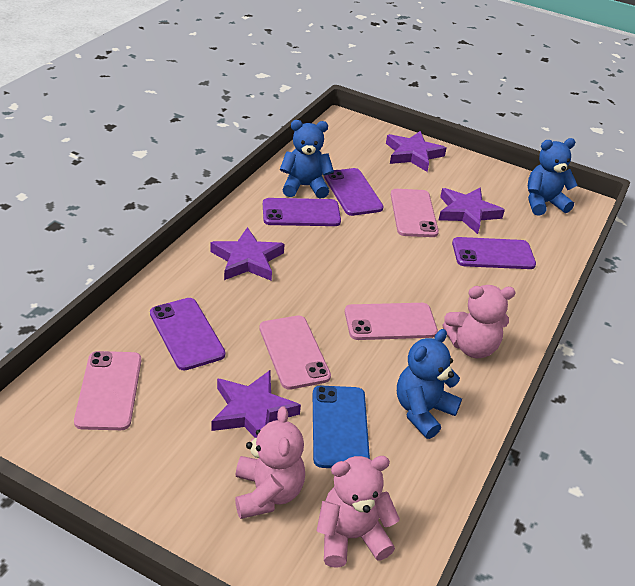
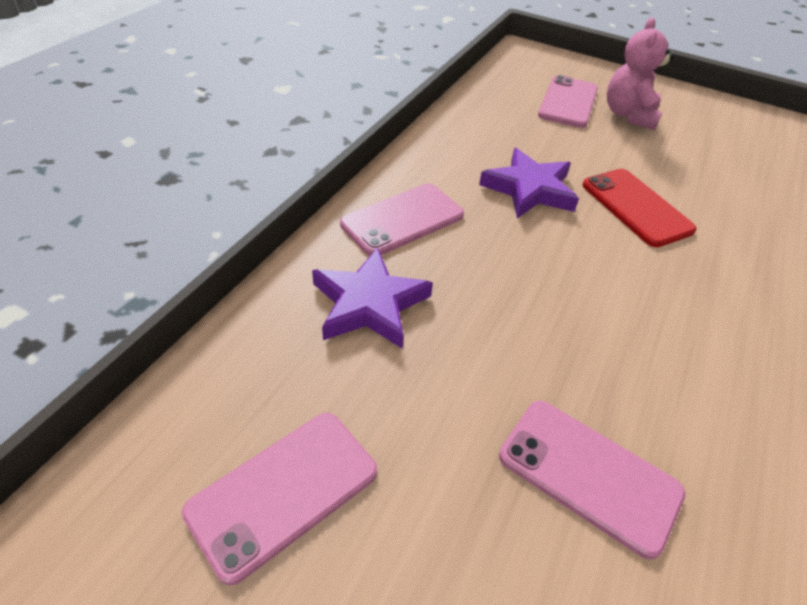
blue phone: [313,386,370,468] = 1 -> none = 0
blue teddy bear: [280,120,334,199] [397,329,462,439] [528,138,578,216] = 3 -> none = 0
pink teddy bear: [235,406,305,519] [317,456,400,568] [443,285,516,358] = 3 -> [607,18,675,130] = 1
purple phone: [150,298,225,371] [263,198,341,226] [324,168,384,216] [452,237,536,269] = 4 -> none = 0
purple star: [210,227,285,281] [211,370,301,438] [386,131,446,172] [439,187,505,234] = 4 -> [312,247,433,348] [479,148,579,218] = 2
red phone: none = 0 -> [582,169,697,247] = 1

